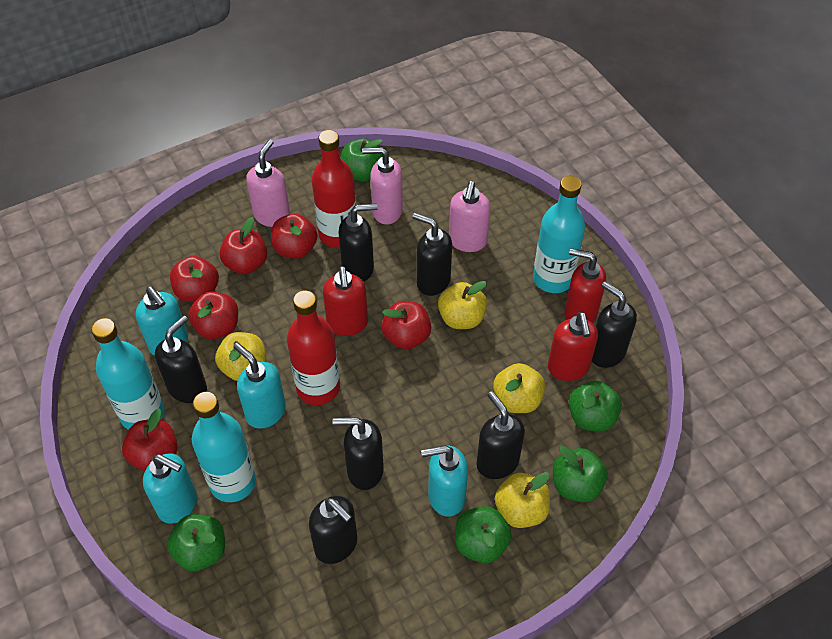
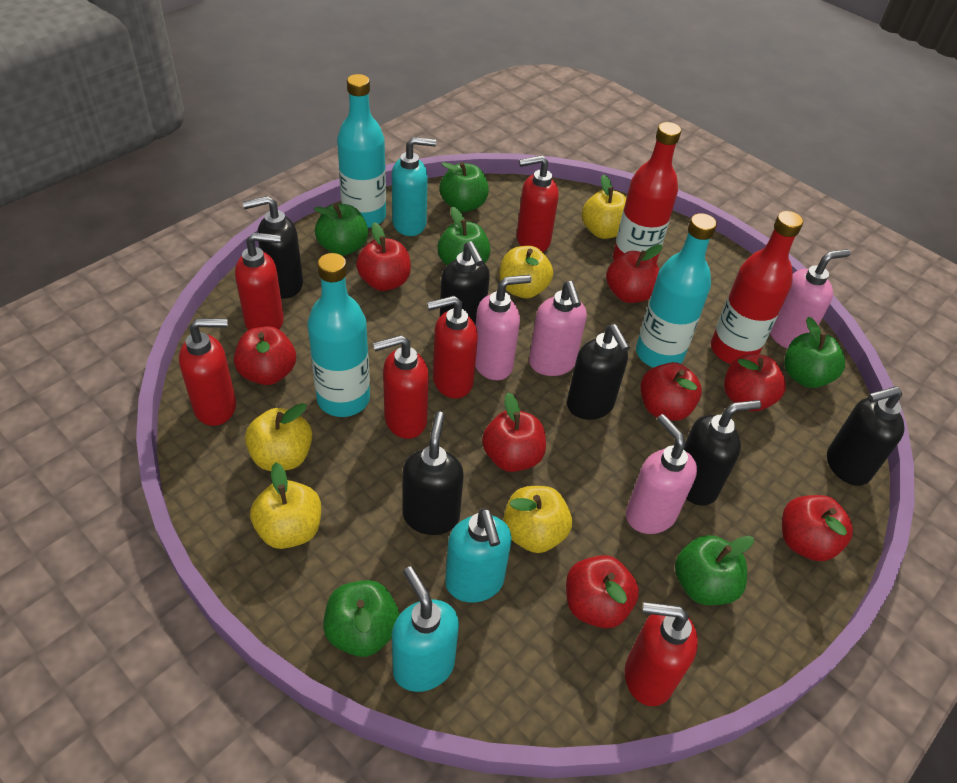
black soap dispenser: [155,315,207,403] [309,496,357,564] [333,417,384,490] [339,204,378,282] [413,213,452,296] [476,391,525,479] [592,281,637,368] = 7 -> [243,196,303,298] [403,412,464,535] [440,241,490,325] [567,324,630,420] [684,400,761,506] [827,386,905,486] = 6
green apple: [167,514,225,572] [341,138,383,182] [455,506,512,563] [553,446,608,502] [569,381,622,432] = 5 -> [314,204,368,256] [323,580,400,657] [438,207,491,265] [440,162,489,212] [675,535,754,605] [784,317,845,388] = 6
pink soap dispenser: [246,139,290,227] [362,147,403,224] [449,181,491,252] = 3 -> [475,275,531,380] [529,281,587,376] [626,414,697,534] [770,249,850,349] = 4
red apple: [122,409,178,471] [170,256,219,302] [188,291,238,339] [220,217,267,274] [271,214,317,259] [382,301,431,349] = 6 -> [234,326,296,385] [356,222,411,291] [482,392,546,472] [566,555,639,628] [606,244,662,303] [641,362,702,421] [724,354,786,411] [782,495,853,561] = 8
red soap dispenser: [323,266,368,336] [548,312,598,381] [564,248,606,323] = 3 -> [179,318,236,426] [235,232,284,330] [373,335,429,439] [427,296,478,399] [517,155,559,252] [625,602,698,706] = 6
turquoise soap dispenser: [136,286,188,356] [143,454,197,523] [234,343,286,429] [421,445,468,517] = 4 -> [392,137,436,236] [392,566,459,692] [445,508,512,603] = 3
yellow apple: [215,332,266,381] [438,281,487,329] [493,363,545,413] [495,472,550,528] = 4 -> [245,403,312,471] [250,462,321,549] [500,246,553,298] [503,486,572,553] [582,174,626,239] = 5

